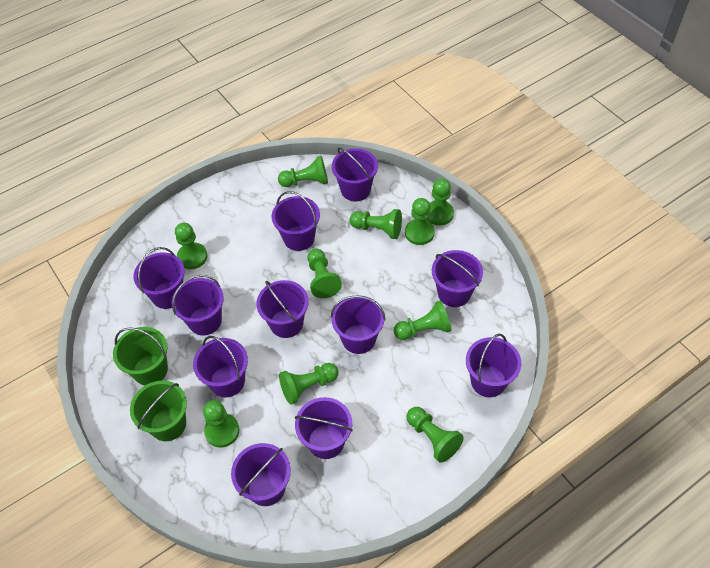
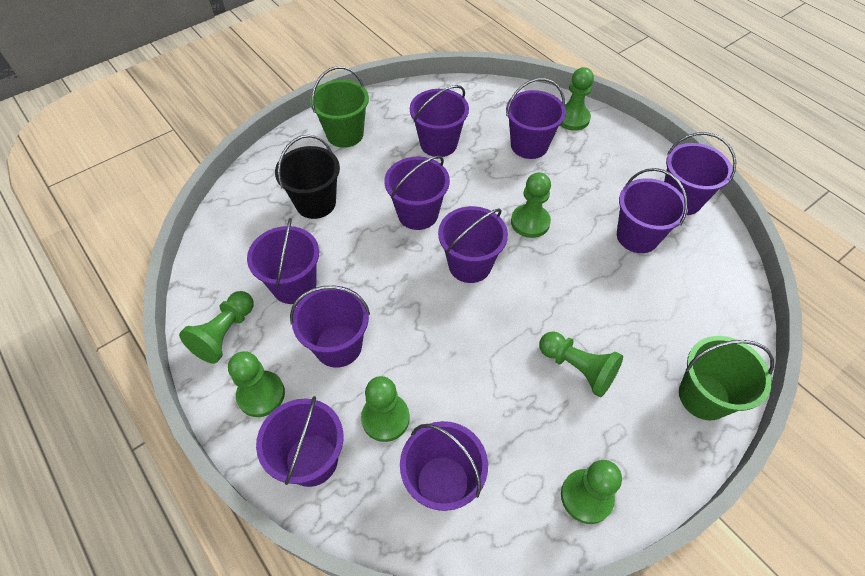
black bucket: none = 0 -> [275,135,340,219] = 1
green pawn: [175,223,208,269] [203,400,239,448] [278,156,328,187] [279,363,339,405] [307,249,342,298] [350,209,402,239] [394,300,452,340] [405,198,435,245] [407,407,464,462] [427,178,454,226] = 10 -> [179,291,254,364] [228,351,285,417] [361,376,410,442] [511,172,551,238] [539,331,623,397] [560,67,594,131] [561,460,622,524] = 7
purple bucket: [134,247,185,309] [171,275,224,335] [193,336,248,397] [231,443,291,506] [256,280,309,338] [272,191,320,251] [295,397,353,459] [331,296,385,354] [332,147,378,201] [432,250,483,307] [466,334,521,397] = 11 -> [247,218,319,304] [256,396,344,487] [290,286,370,368] [384,156,450,230] [400,421,488,511] [410,85,469,157] [438,206,508,283] [506,78,566,159] [617,168,688,253] [664,132,736,215] = 10

